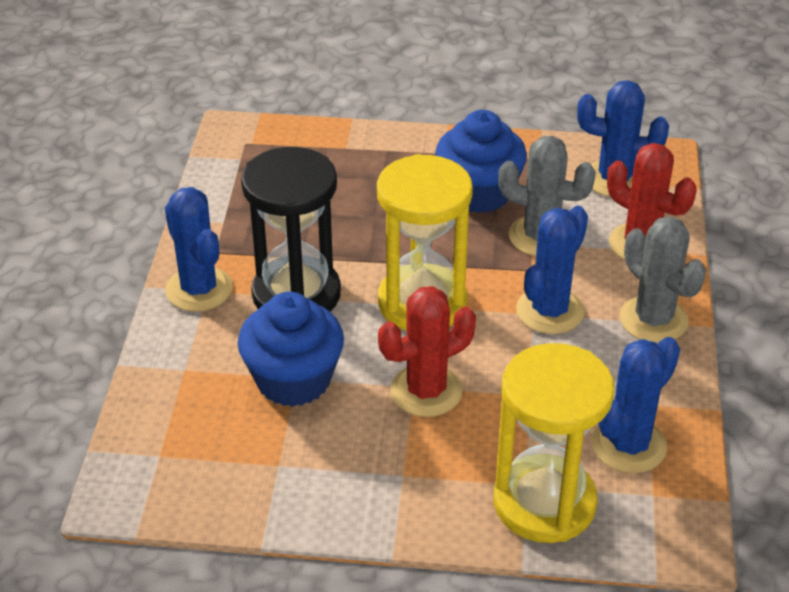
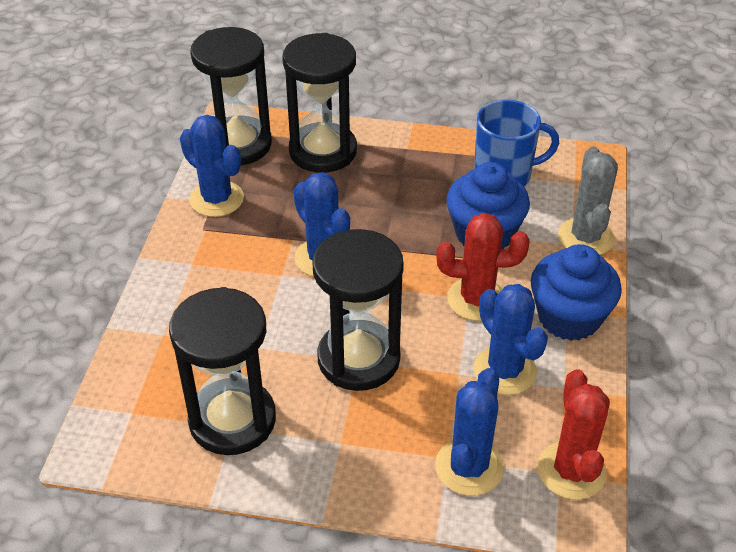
black hourglass: [241,147,341,312] = 1 -> [169,287,276,455] [190,27,272,165] [282,33,357,173] [312,229,404,391] = 4
blue mug: none = 0 -> [474,100,559,186] = 1
grey cactus: [498,136,596,256] [619,216,706,343] = 2 -> [558,147,618,255] = 1
yellow hourglass: [377,154,473,331] [494,343,614,543] = 2 -> none = 0

